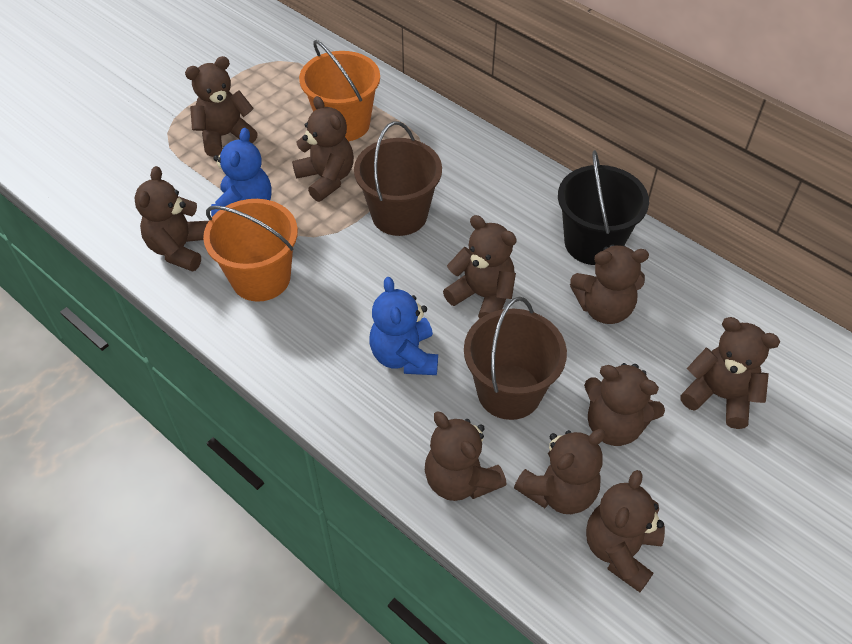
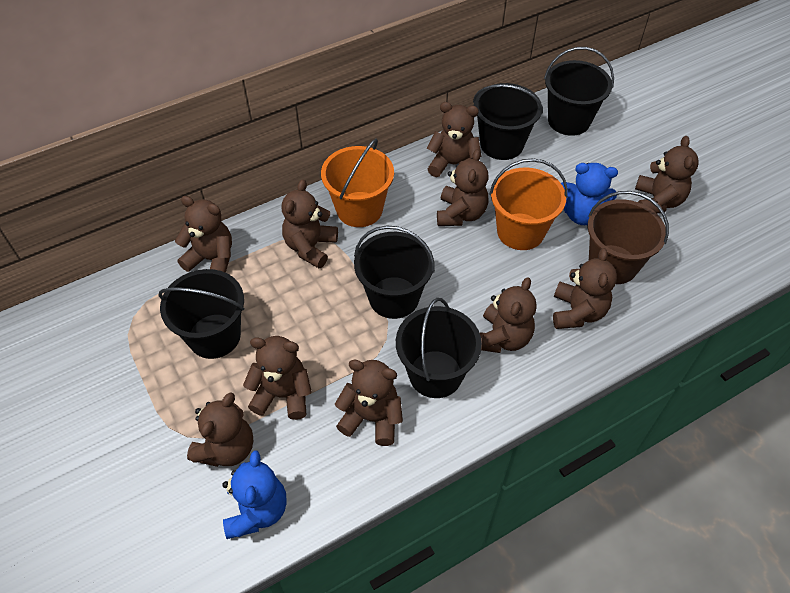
black bucket: [558,150,649,265] = 1 -> [158,269,244,359] [354,226,435,319] [396,298,482,398] [473,83,543,160] [544,47,614,136] = 5
brown bucket: [354,121,442,236] [464,297,567,420] = 2 -> [588,191,669,284] = 1

